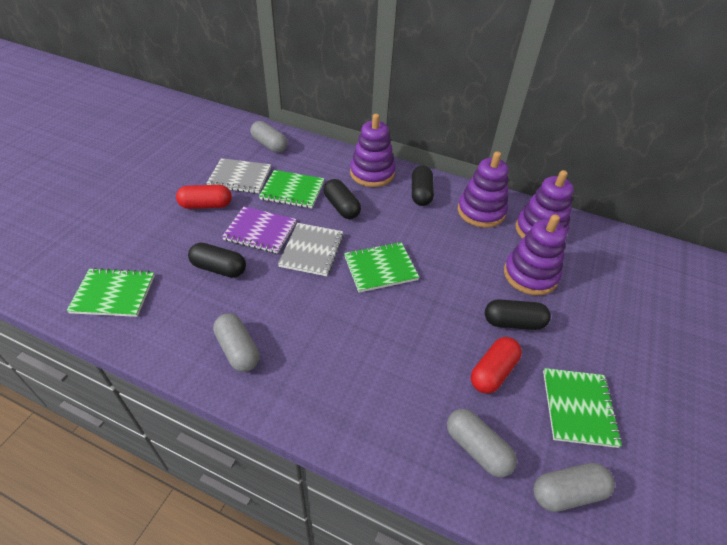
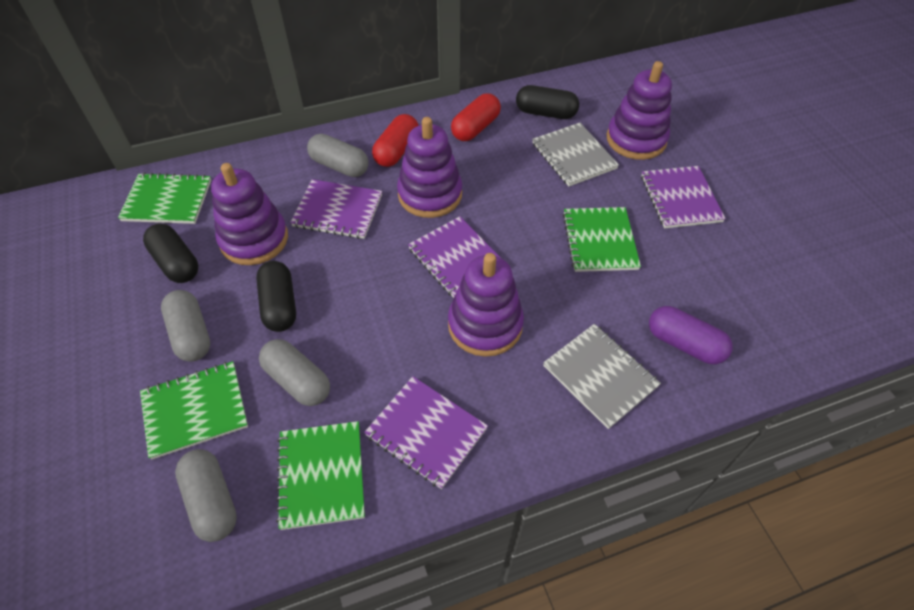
black capsule: [188,243,246,278] [324,179,361,219] [412,166,434,206] [485,299,551,330] = 4 -> [143,224,198,283] [256,261,296,332] [516,85,579,119] = 3
purple capsule: none = 0 -> [649,306,733,364] = 1
purple notebook: [222,206,297,254] = 1 -> [290,179,382,239] [364,376,488,489] [408,216,501,298] [641,166,726,228] = 4

